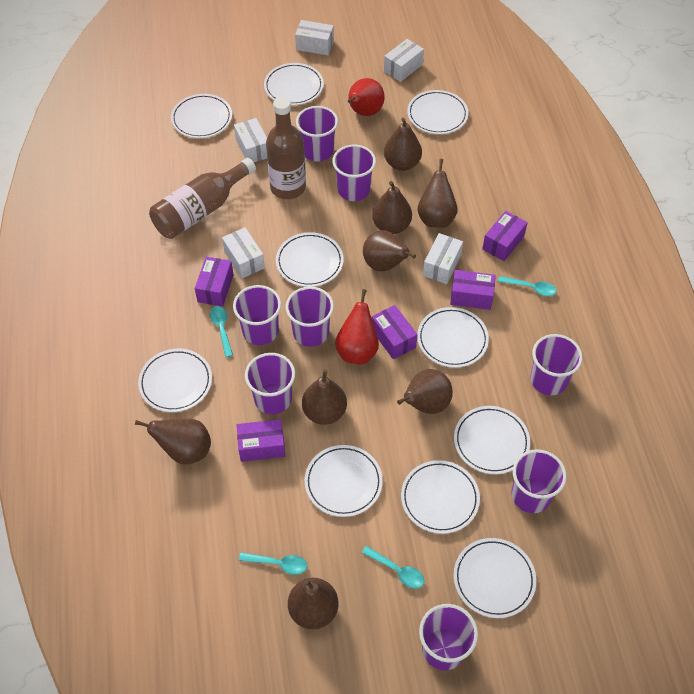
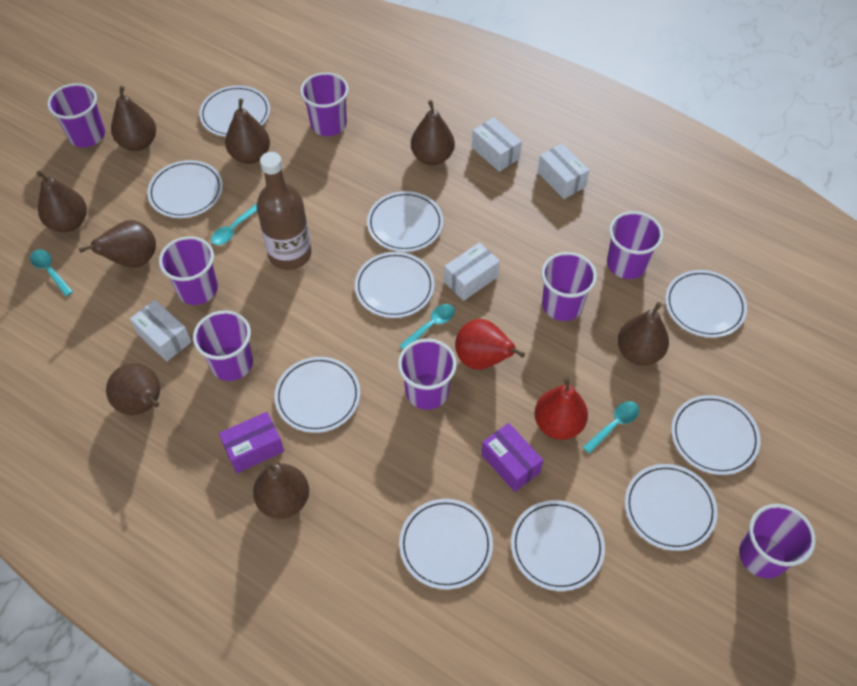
brown bottle: [149,158,256,239] [266,97,306,199] = 2 -> [256,152,312,270] = 1
purple box: [195,257,234,307] [237,419,285,462] [372,305,418,359] [450,270,496,310] [482,211,528,261] = 5 -> [219,412,284,473] [481,423,543,492] = 2
white box: [222,227,265,278] [234,118,267,162] [295,20,334,55] [384,39,424,82] [423,233,463,284] = 5 -> [130,300,191,361] [444,242,500,301] [472,117,522,172] [538,143,590,199] = 4

